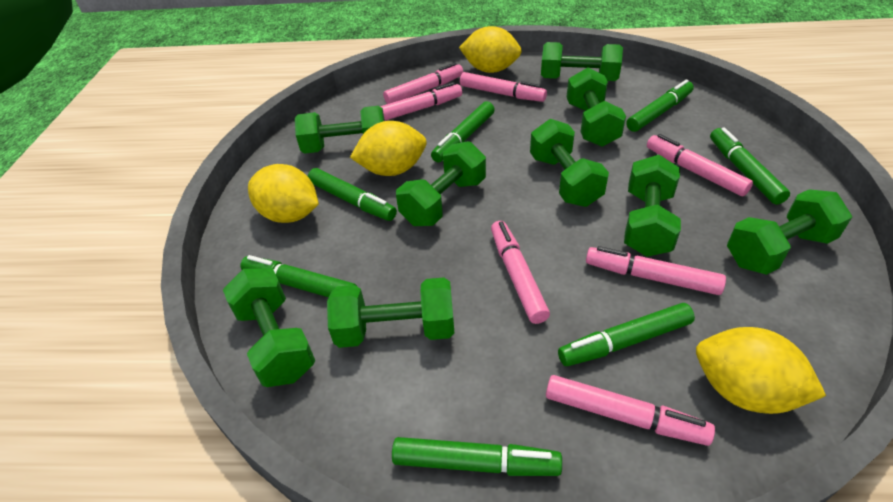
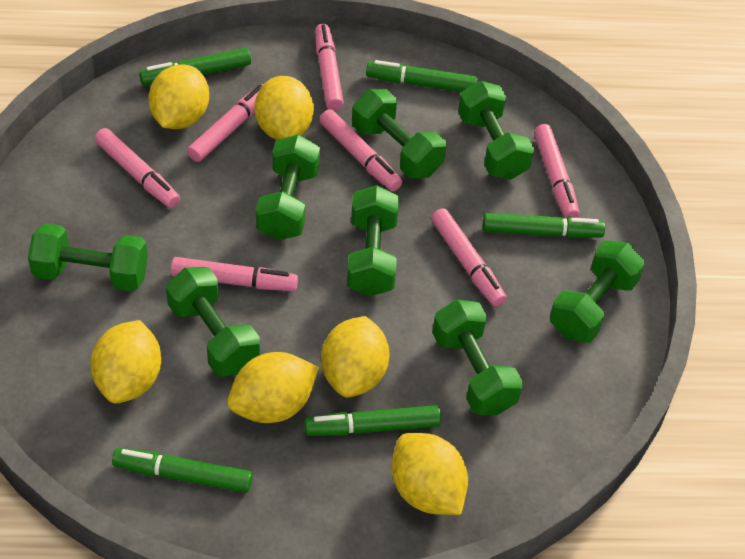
green dumbbell: [223,269,315,387] [295,106,385,154] [327,277,454,348] [396,141,486,226] [530,119,609,207] [541,42,623,81] [567,68,626,147] [624,155,681,257] [727,189,852,275] = 9 -> [28,223,148,292] [166,267,260,377] [256,135,320,240] [347,185,399,296] [352,89,446,179] [432,300,523,415] [458,81,534,180] [550,240,645,343] = 8
green marker: [240,255,357,297] [308,168,397,221] [392,437,562,476] [431,101,495,163] [558,303,695,366] [626,80,694,132] [710,127,790,205] = 7 -> [112,448,253,493] [139,48,251,86] [304,405,441,436] [366,60,478,92] [483,213,605,238] = 5
yellow lemon: [248,164,319,223] [350,121,427,176] [459,26,522,73] [696,327,826,414] = 4 -> [90,320,161,403] [148,64,209,129] [228,352,319,423] [255,76,314,140] [321,316,389,397] [392,433,468,515] = 6

